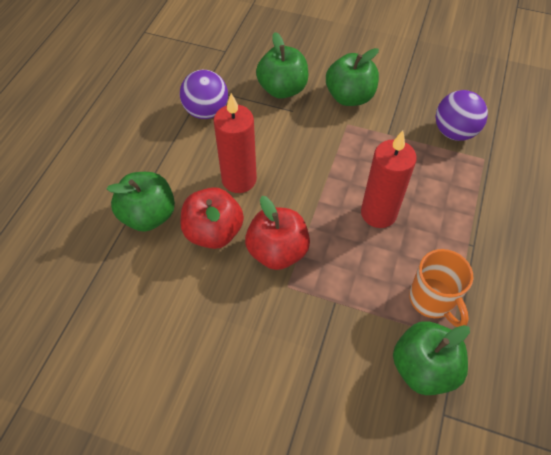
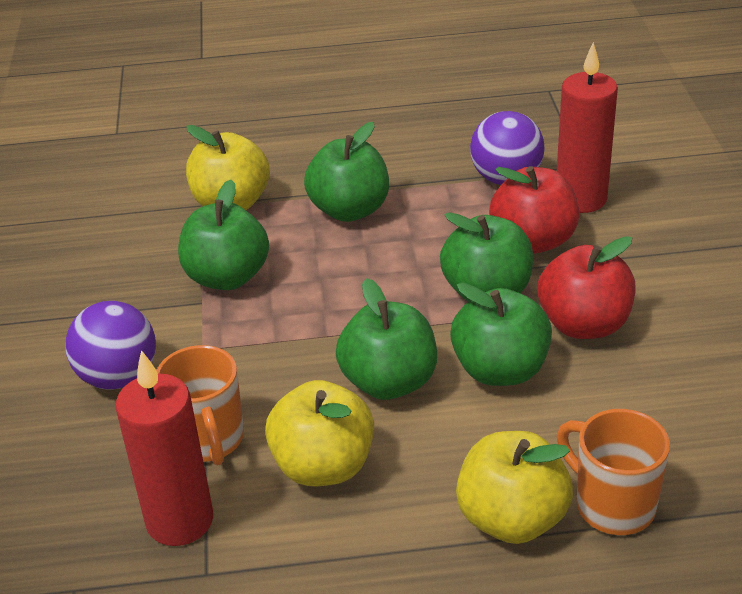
green apple: [107,172,175,232] [256,32,308,99] [326,48,379,106] [393,322,470,395] = 4 -> [178,180,269,290] [304,122,389,222] [336,278,437,400] [440,212,533,302] [450,283,552,386] = 5
orange mug: [409,249,473,327] = 1 -> [156,345,244,466] [557,409,670,535] = 2
yellow apple: none = 0 -> [186,125,270,210] [265,380,374,486] [456,431,573,544] = 3

